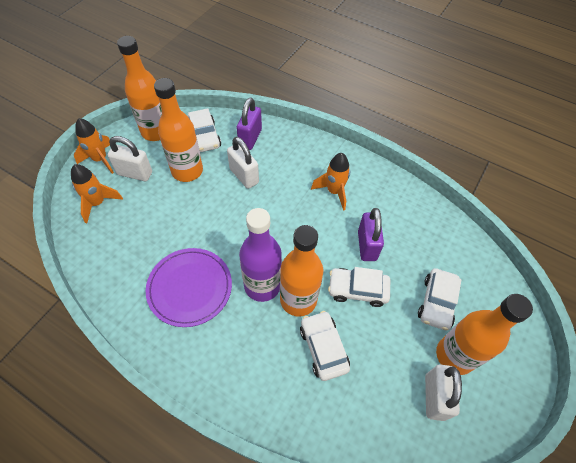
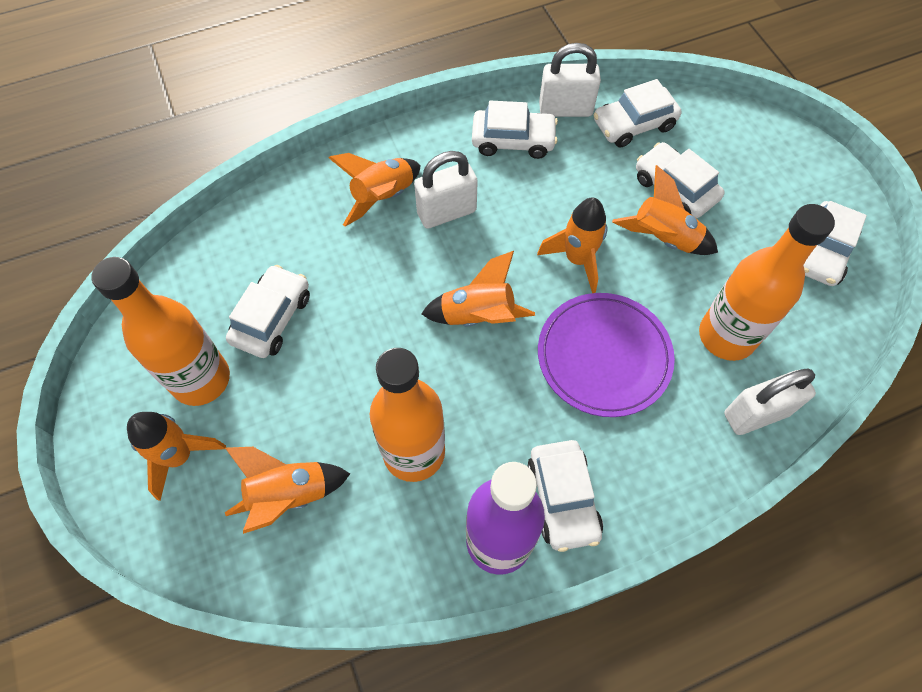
orange bottle: [117,36,162,141] [154,78,203,182] [280,225,323,317] [436,294,533,375] = 4 -> [92,257,230,406] [370,348,445,482] [699,204,835,361] = 3
orange rocket: [71,164,123,223] [74,118,114,174] [311,153,350,211] = 3 -> [127,412,226,501] [225,447,350,534] [329,153,420,226] [421,251,535,326] [537,197,607,293] [612,165,718,255] = 6
purple padlock: [237,97,262,150] [358,208,384,261] = 2 -> none = 0
white car: [188,108,221,152] [300,311,350,381] [328,267,390,307] [418,268,462,330] = 4 -> [226,265,310,358] [472,100,558,159] [527,440,603,552] [593,79,681,148] [636,142,725,218] [803,201,867,286] = 6

